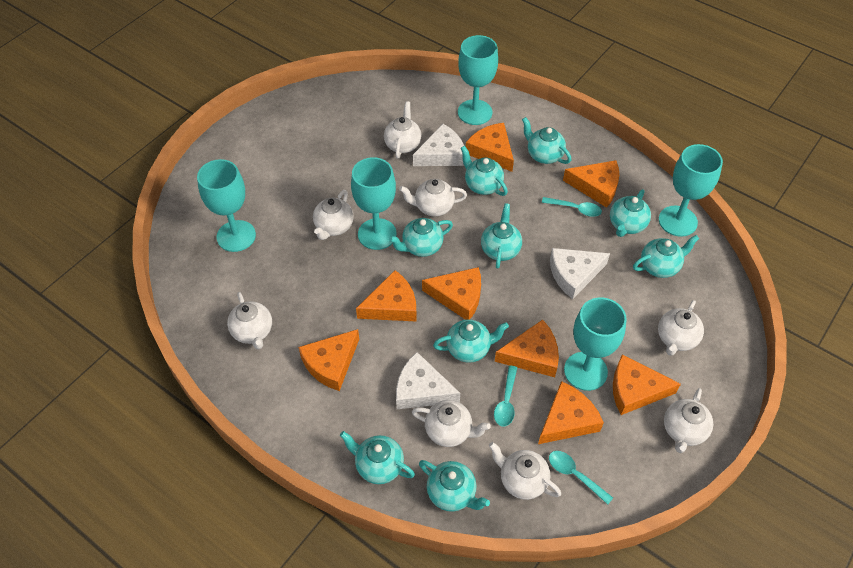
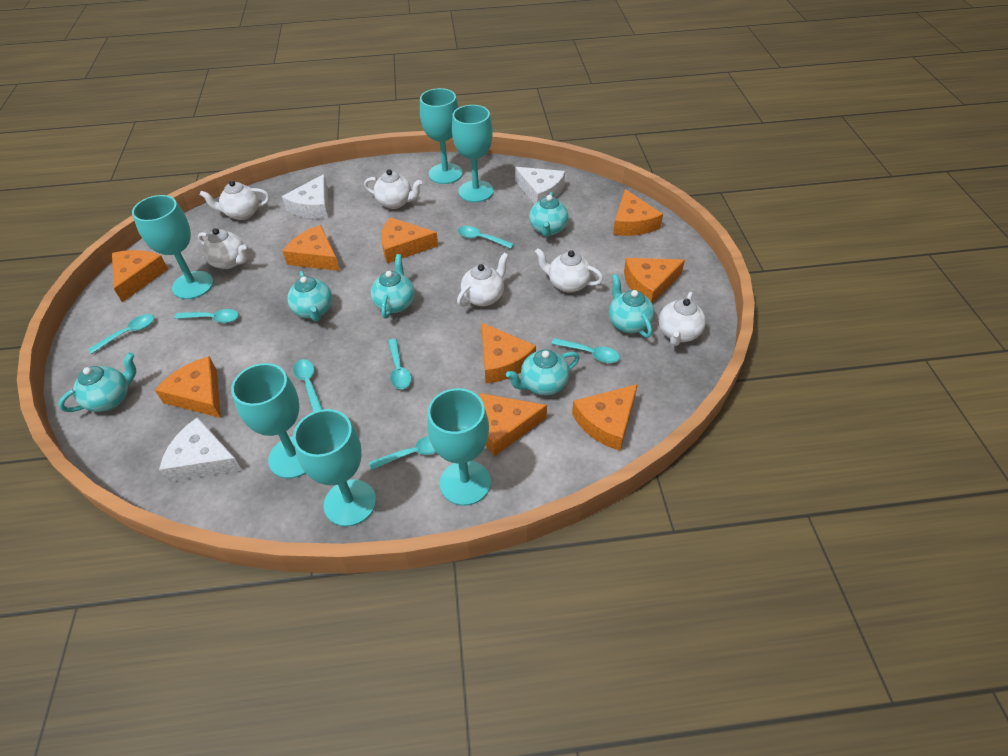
orange cheese: [298,329,359,391] [356,270,417,322] [422,267,481,320] [466,123,514,172] [495,320,559,377] [538,381,604,444] [563,160,619,208] [613,355,681,415] = 8 -> [112,250,168,302] [155,356,221,418] [282,225,340,271] [381,217,438,263] [479,393,547,456] [481,322,536,383] [572,384,638,451] [613,189,663,236] [624,258,685,304] = 9
turquoise goblet: [197,159,256,252] [351,157,397,250] [458,35,498,125] [564,297,627,391] [659,144,723,237] = 5 -> [132,195,214,299] [231,363,306,479] [293,409,376,527] [420,88,463,184] [427,388,491,506] [452,105,494,202] = 6
turquoise spoon: [494,366,517,426] [542,197,602,217] [549,451,613,505] = 3 -> [88,314,154,354] [174,309,239,323] [293,359,323,412] [369,436,436,470] [388,339,411,389] [458,226,514,249] [551,338,620,363] = 7
turquoise teapot: [340,431,415,484] [389,218,453,257] [419,460,490,512] [433,319,509,363] [461,146,508,196] [481,203,522,268] [522,117,571,164] [610,189,651,237] [633,235,699,278] = 9 -> [58,352,136,412] [287,271,332,321] [371,254,415,319] [506,350,580,395] [529,192,569,237] [609,274,654,338] = 6
white teapot: [227,292,272,349] [313,190,353,240] [384,101,421,159] [399,179,467,216] [412,400,491,447] [489,442,561,500] [658,300,704,356] [664,388,713,453] = 8 -> [198,228,248,269] [200,180,270,220] [364,169,422,209] [457,253,508,307] [535,248,603,293] [659,292,706,346] = 6

